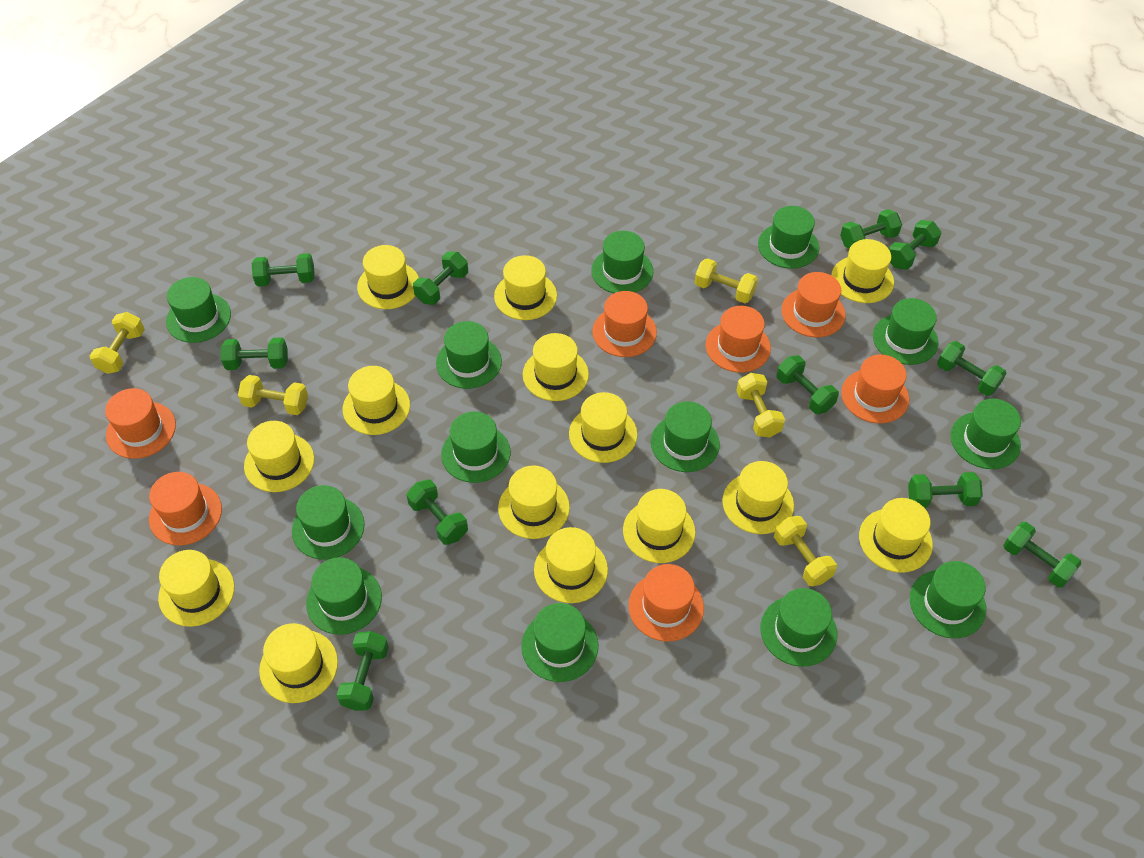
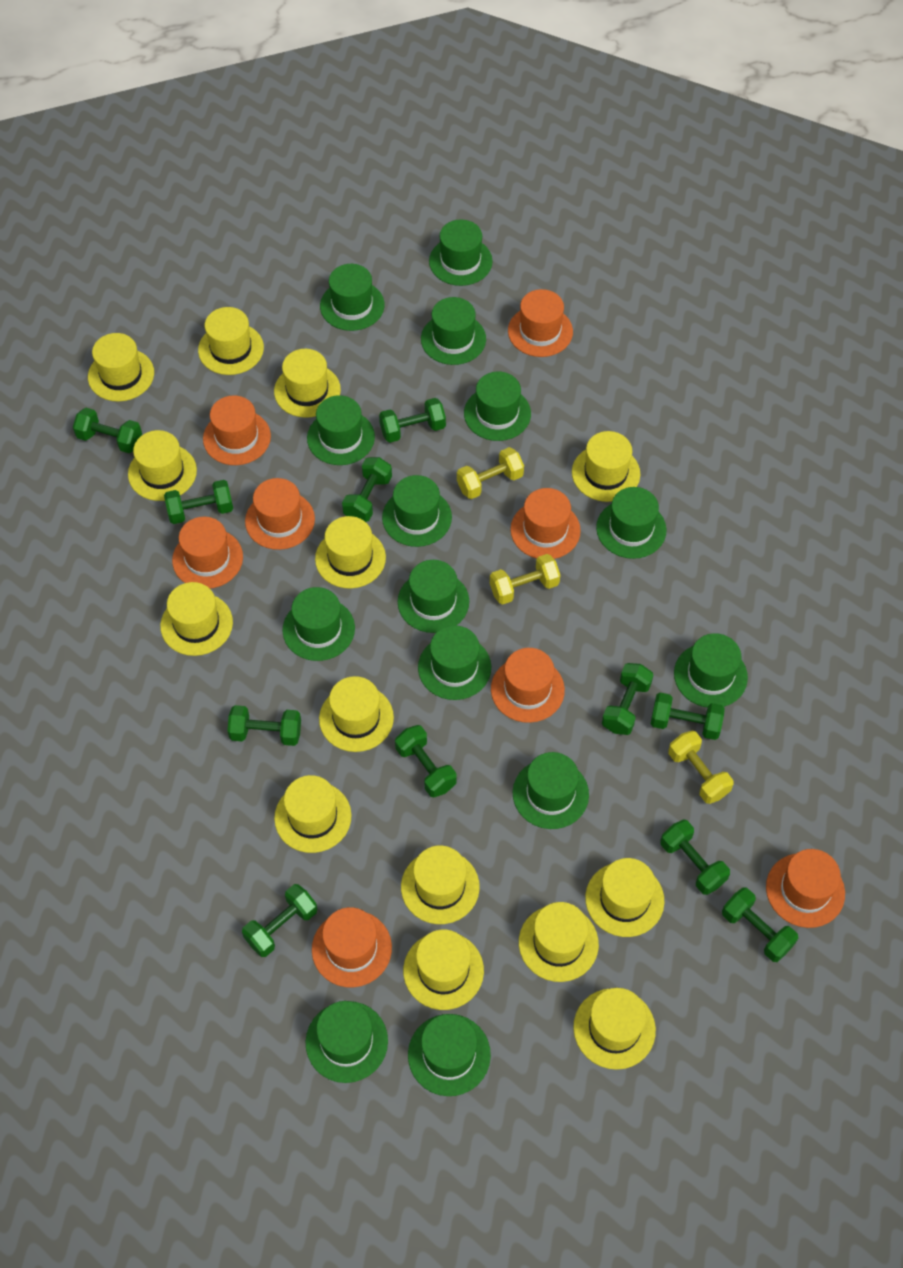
green hat: [166,277,231,343] [292,485,365,560] [306,557,382,635] [436,321,502,389] [441,411,510,483] [521,603,598,682] [591,231,653,293] [651,401,720,472] [758,206,819,269] [760,588,837,667] [873,298,938,365] [910,561,986,638] [951,399,1021,469] = 13 -> [282,587,355,661] [305,1001,388,1083] [307,395,375,465] [320,264,385,331] [382,475,452,547] [398,560,469,633] [408,1014,491,1096] [418,625,491,700] [421,297,486,365] [429,220,493,286] [464,372,531,441] [513,752,589,829] [596,487,666,559] [674,633,748,708] = 14
orange hat: [105,388,176,459] [149,472,222,545] [592,291,657,357] [628,564,704,642] [706,306,771,373] [781,272,846,337] [841,355,909,423] = 7 -> [172,517,243,589] [203,395,271,465] [245,478,315,550] [312,907,392,987] [491,648,565,723] [508,289,573,357] [510,488,581,559] [766,849,845,928] = 8
yellow dumbbell: [90,312,145,374] [238,375,308,415] [694,258,758,303] [736,373,785,437] [774,516,837,586] = 5 -> [457,447,524,499] [490,554,560,605] [668,731,734,804] = 3

